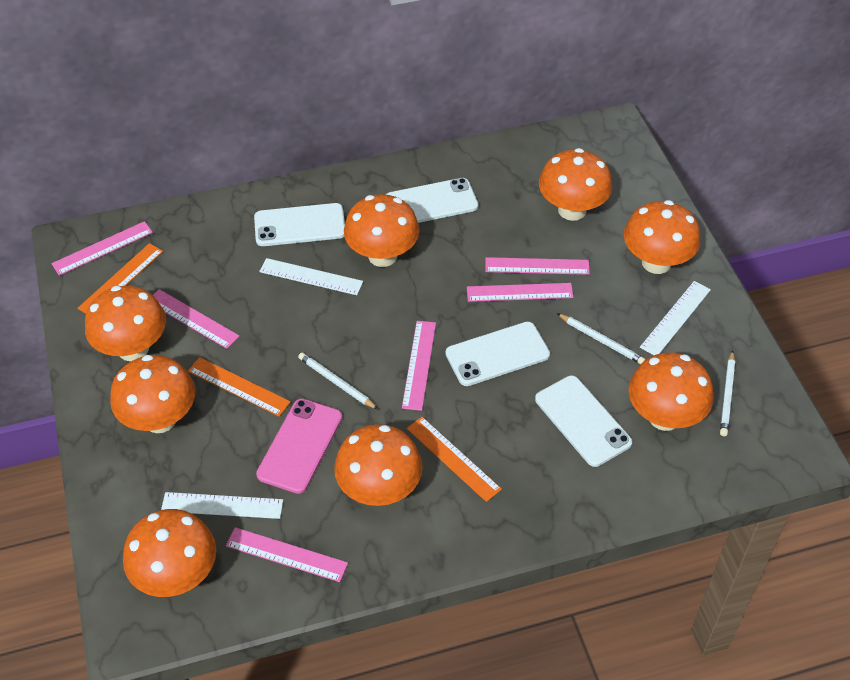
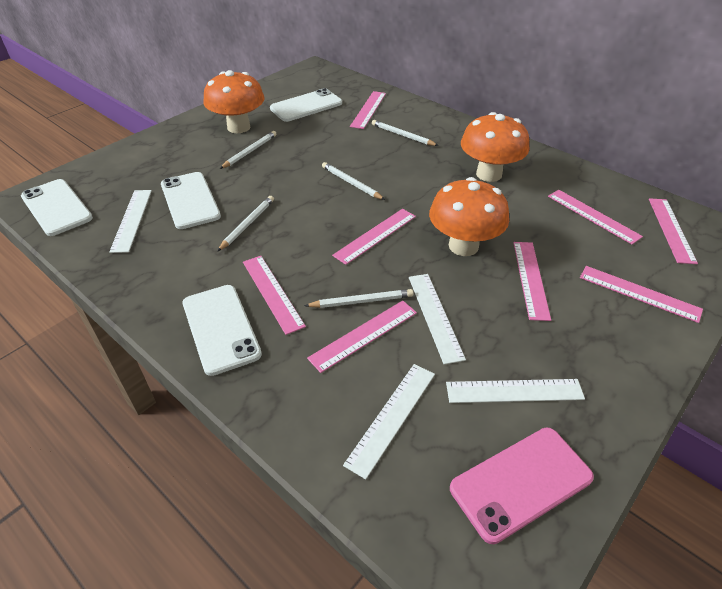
orange mushroom: [85,286,166,361] [110,355,195,433] [123,509,216,597] [334,424,423,506] [344,194,420,267] [539,148,612,221] [624,200,700,274] [628,353,714,431] = 8 -> [204,70,265,133] [429,177,509,256] [461,112,529,182] = 3
orange ruler: [77,243,163,314] [188,357,291,417] [407,417,502,502] = 3 -> none = 0
pink ruler: [51,221,153,276] [153,289,240,349] [226,527,348,582] [402,321,436,411] [467,283,573,302] [485,257,590,275] = 6 -> [243,256,306,335] [307,301,417,373] [332,209,416,265] [350,91,386,129] [513,242,551,321] [548,190,643,244] [580,266,703,323] [649,198,698,264] = 8
white pencil: [298,352,378,409] [557,313,645,364] [720,350,735,436] = 3 -> [217,196,274,252] [220,131,277,169] [304,289,413,308] [322,162,385,200] [372,120,439,146] = 5
white ruler: [161,492,283,519] [259,258,363,295] [640,281,711,355] = 3 -> [109,190,152,253] [343,364,435,479] [409,274,466,365] [446,379,585,403] = 4

